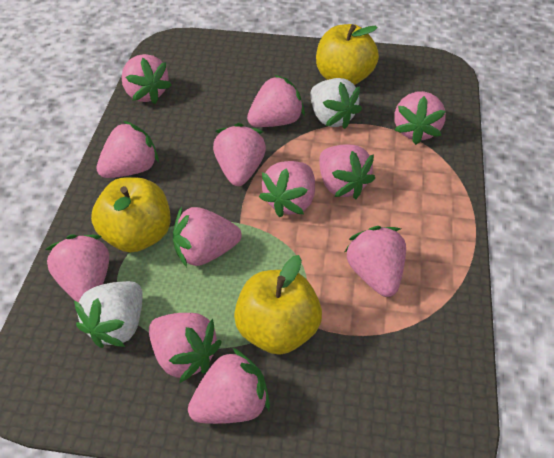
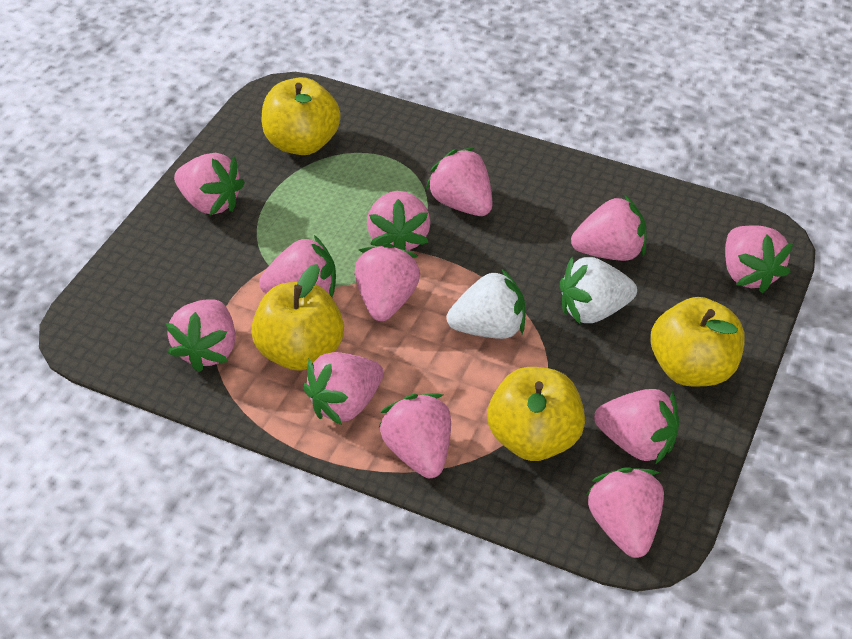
yellow apple: [91,177,171,253] [234,255,322,355] [316,24,379,85] = 3 -> [251,264,344,371] [262,77,341,155] [487,367,585,461] [651,297,745,386] = 4

